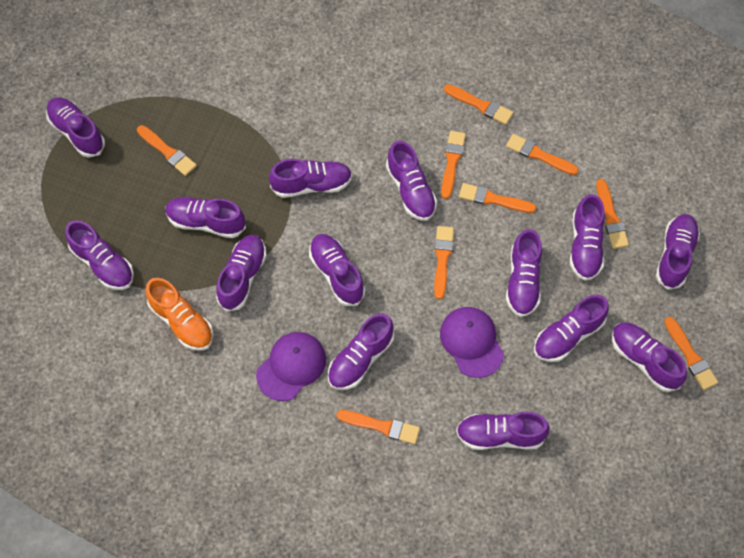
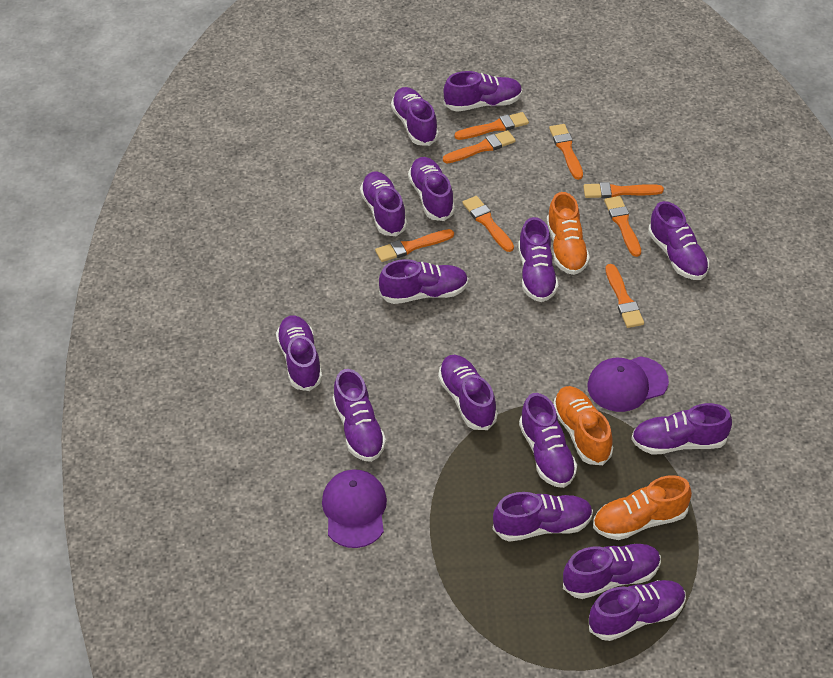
orange brush: [137,125,197,176] [337,410,420,444] [434,226,454,299] [441,131,466,199] [444,84,513,125] [459,183,536,213] [506,134,579,175] [596,179,629,249] [665,317,718,390] = 9 -> [375,229,454,262] [443,130,516,163] [454,112,529,140] [462,196,514,252] [549,124,583,180] [583,182,664,198] [604,196,641,257] [605,264,644,328] = 8
orange shoe: [145,278,213,351] = 1 -> [547,192,590,275] [553,386,613,465] [593,475,692,540] = 3
purple shoe: [46,97,105,158] [65,220,134,290] [165,197,246,238] [216,235,267,312] [269,159,352,198] [309,234,365,306] [328,313,394,390] [386,141,437,221] [456,412,550,450] [506,229,542,317] [534,295,609,362] [570,194,605,281] [612,322,687,392] [656,214,700,290] = 14 -> [276,316,322,391] [333,369,386,462] [360,172,407,236] [379,259,469,304] [391,87,439,146] [408,157,455,221] [438,355,498,430] [444,71,523,112] [493,492,593,542] [518,217,558,302] [519,393,577,488] [563,544,661,599] [589,580,686,641] [631,403,732,455] [648,201,709,280] = 15

